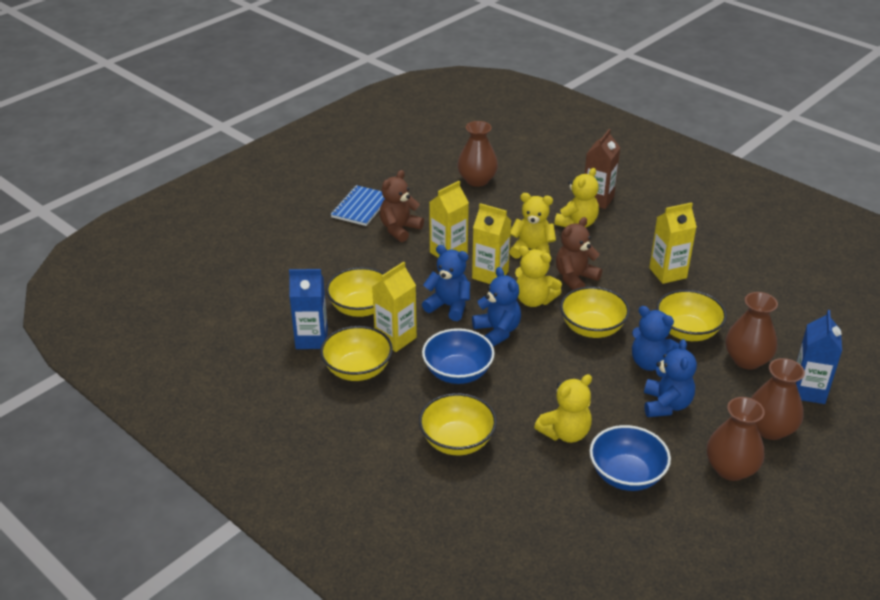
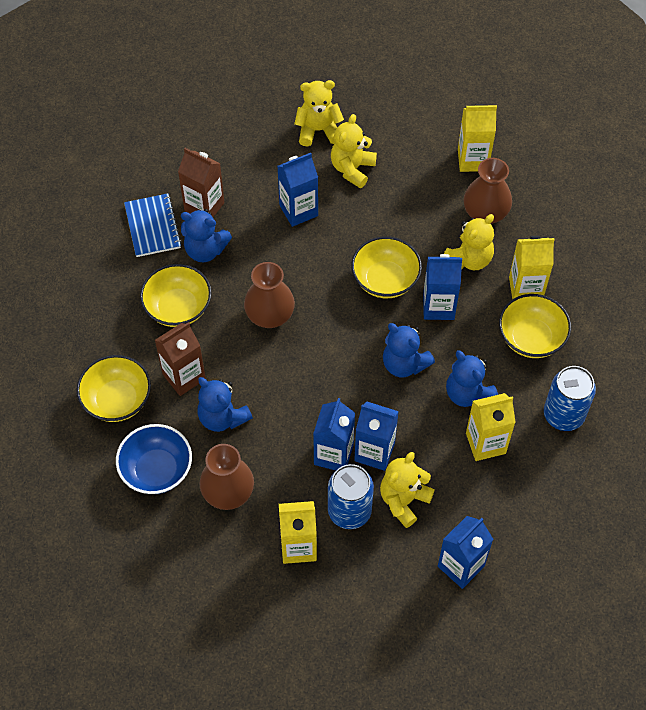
blue bowl: [422,328,495,384] [590,425,671,491] = 2 -> [116,424,192,494] = 1
blue can: none = 0 -> [328,464,374,529] [544,366,596,431] = 2
blue carton: [289,269,328,349] [796,310,842,404] = 2 -> [277,153,318,227] [313,398,355,471] [354,401,399,471] [423,254,462,320] [438,516,493,589] = 5
brown carton: [585,129,620,209] = 1 -> [155,322,206,396] [178,148,224,217] = 2
brown teddy bear: [380,170,424,242] [556,217,602,290] = 2 -> none = 0
brown vase: [457,121,498,187] [707,397,765,481] [725,292,778,369] [751,358,805,440] = 4 -> [199,444,254,510] [244,262,295,328] [464,158,512,224] = 3
yellow bowl: [320,326,393,381] [326,267,385,317] [419,393,497,455] [560,287,630,338] [656,290,727,341] = 5 -> [77,355,151,422] [140,264,212,327] [351,236,422,298] [499,294,571,358] = 4

